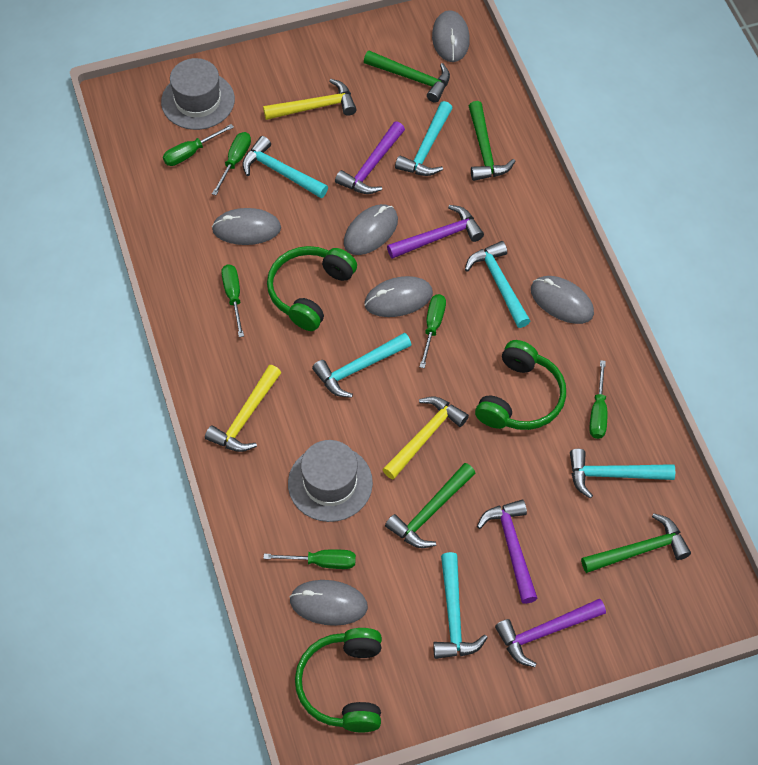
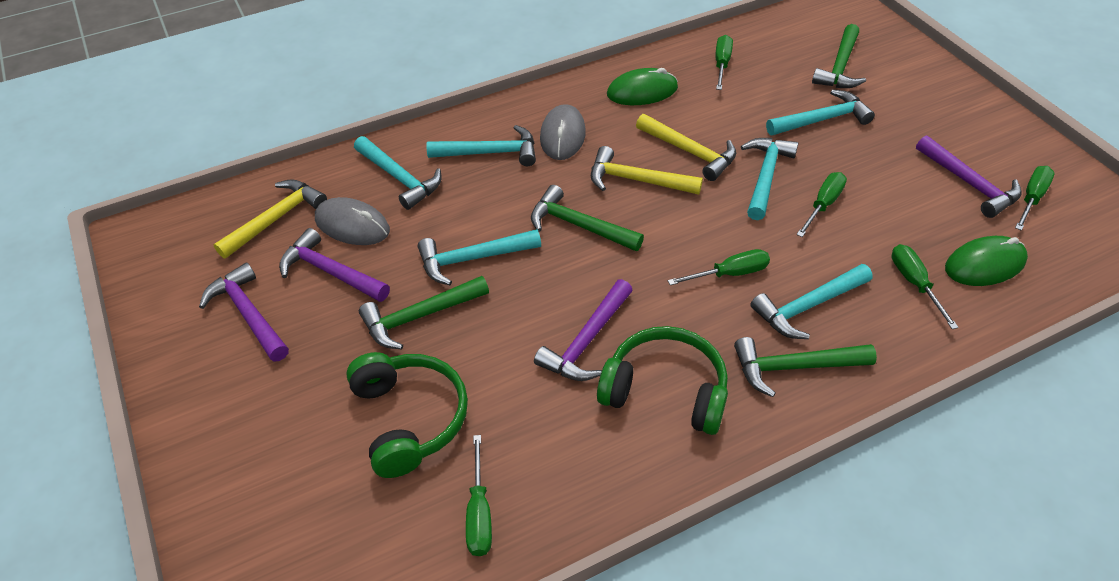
green headphones: [267,246,357,331] [295,628,382,733] [475,340,566,430] = 3 -> [346,352,468,478] [597,326,728,435] = 2
green mouse: none = 0 -> [607,68,678,105] [945,236,1028,286] = 2
grey hat: [161,58,235,130] [288,440,373,522] = 2 -> none = 0
grey mouse: [212,208,281,245] [289,580,368,626] [344,204,398,255] [364,276,433,317] [432,10,470,62] [531,276,594,324] = 6 -> [315,197,390,245] [540,104,586,160] = 2

